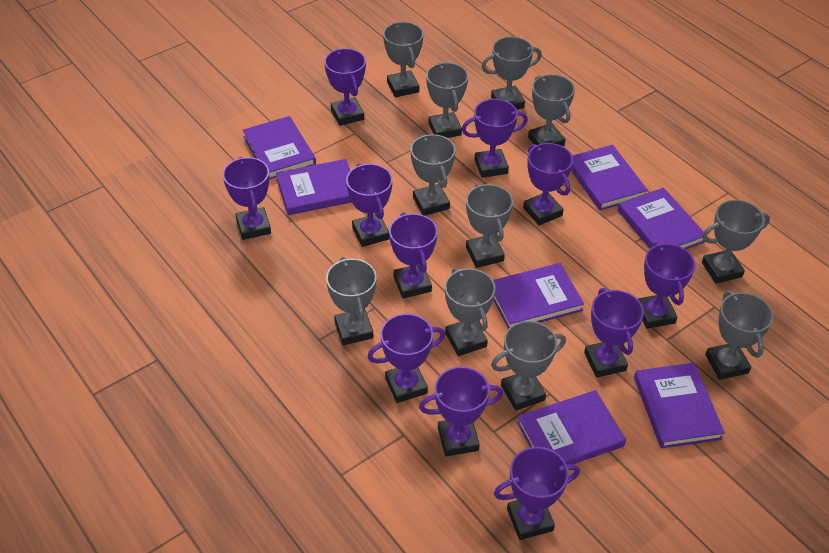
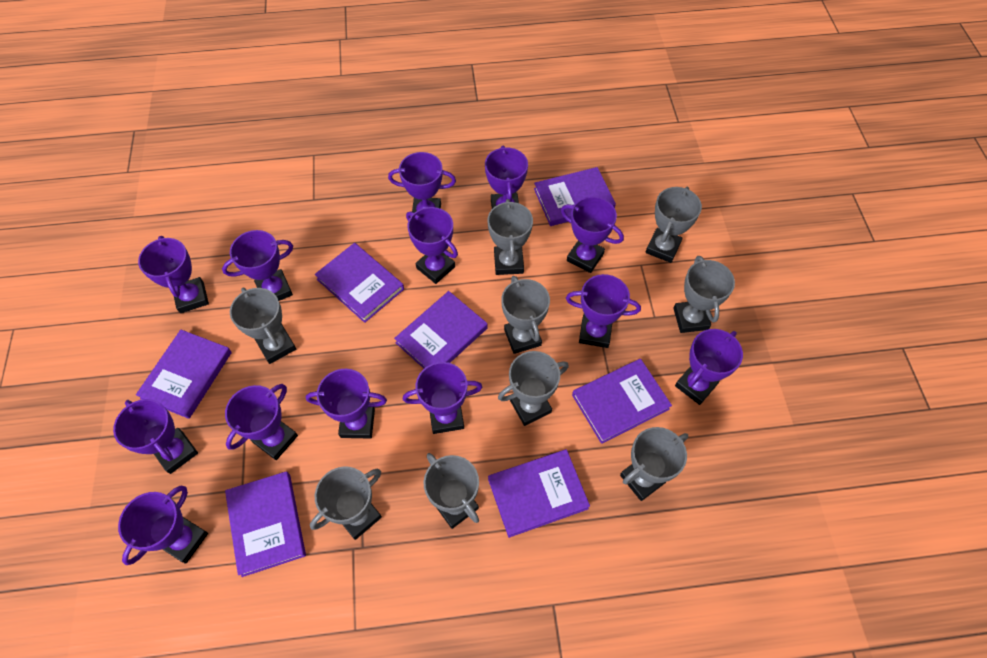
grey trophy: [326,257,377,345] [383,22,423,97] [411,134,456,216] [426,63,468,138] [445,268,496,356] [466,184,513,268] [481,37,542,109] [491,321,566,411] [528,74,575,146] [702,200,770,284] [705,290,773,380] = 11 -> [230,288,296,364] [310,466,382,540] [423,453,479,529] [487,199,533,275] [498,351,569,426] [501,276,550,354] [620,427,688,501] [645,187,702,263] [673,256,735,333] = 9
purple trophy: [223,157,271,240] [324,48,366,126] [346,164,392,247] [367,314,445,403] [389,213,438,298] [419,367,503,456] [462,99,528,178] [494,447,580,540] [523,143,573,225] [584,288,644,377] [637,242,695,329] = 11 -> [113,399,198,474] [118,486,208,565] [138,236,209,313] [222,230,293,301] [225,384,298,460] [306,369,387,439] [388,152,456,213] [403,362,482,434] [406,207,458,284] [485,145,528,209] [561,197,624,273] [566,274,641,348] [675,329,743,405] = 13

